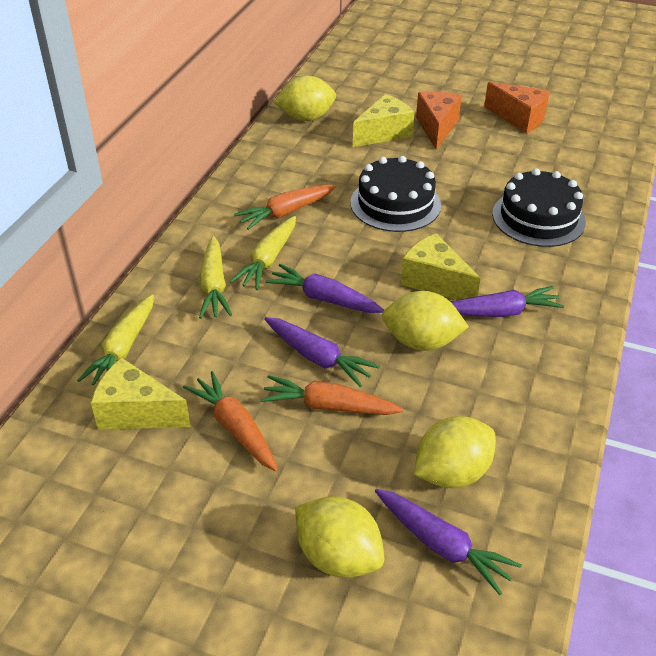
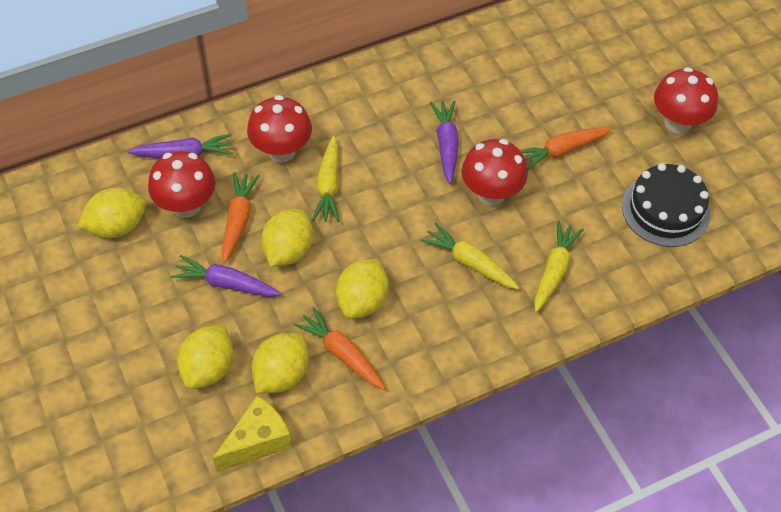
black cake: [350,156,441,232] [492,168,586,247] = 2 -> [622,163,710,247] = 1
orange cheese: [416,91,462,150] [484,82,550,134] = 2 -> none = 0
purple carrot: [264,317,380,387] [265,264,384,313] [375,489,522,595] [451,286,564,317] = 4 -> [127,134,233,159] [171,255,281,297] [430,101,459,184] = 3
red mushroom: none = 0 -> [148,151,216,218] [247,95,312,163] [461,139,528,205] [654,67,718,134] = 4
yellow cheese: [91,358,191,430] [353,94,415,147] [401,233,481,300] = 3 -> [213,396,292,472] = 1
yellow lemon: [274,76,336,121] [295,496,384,578] [382,291,469,351] [414,416,496,488] = 4 -> [78,188,146,238] [177,325,233,389] [252,333,309,393] [261,209,313,266] [336,259,388,319] = 5

